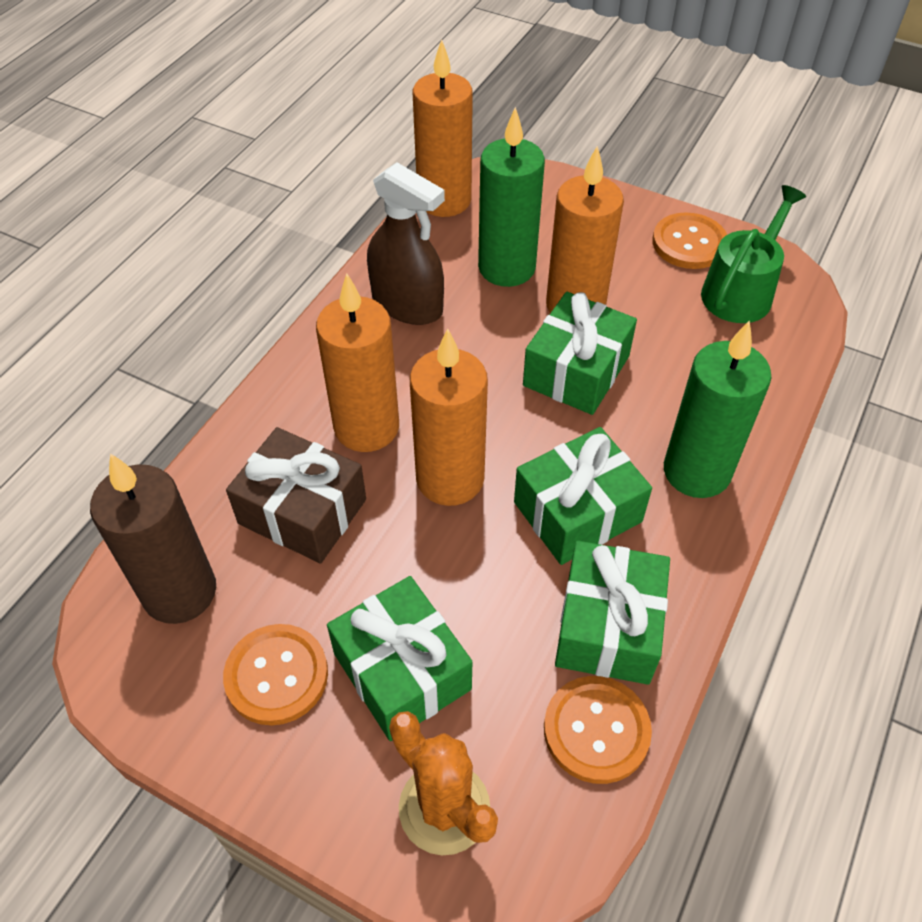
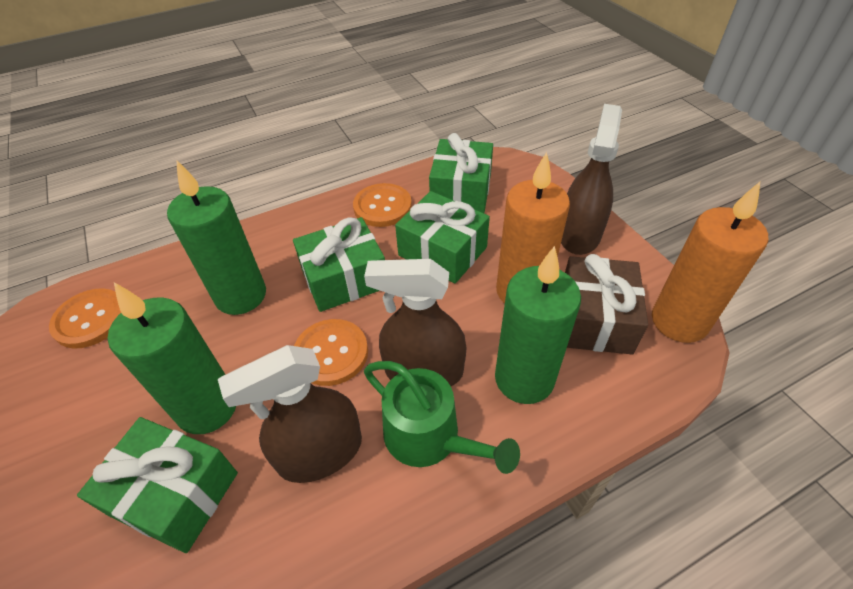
brown candle: [90,453,216,624] = 1 -> none = 0
brown spray bottle: [367,163,445,325] = 1 -> [218,345,362,483] [364,259,466,386] [561,104,622,255] = 3
green candle: [478,107,545,287] [664,321,771,498] = 2 -> [108,282,236,434] [167,160,266,315] [495,246,581,404] = 3
orange cactus: [389,711,498,855] = 1 -> none = 0
orange candle: [316,273,399,452] [410,329,488,506] [413,39,473,217] [546,146,624,313] = 4 -> [496,152,570,304] [652,182,768,343] = 2

